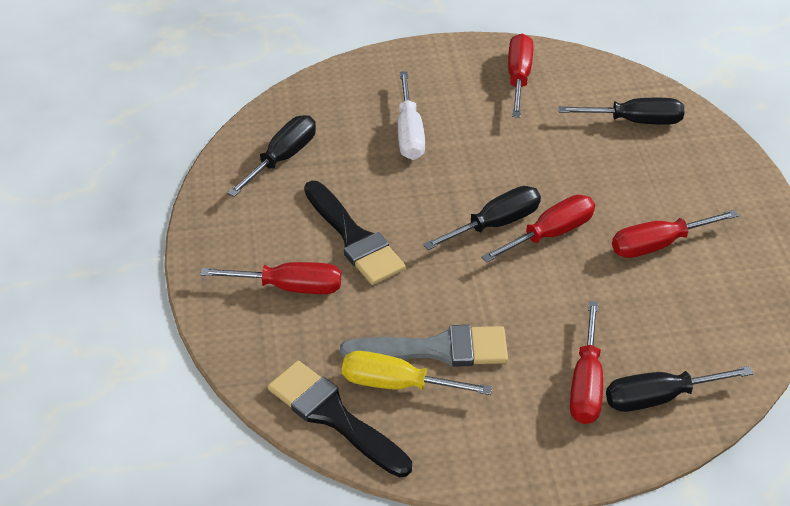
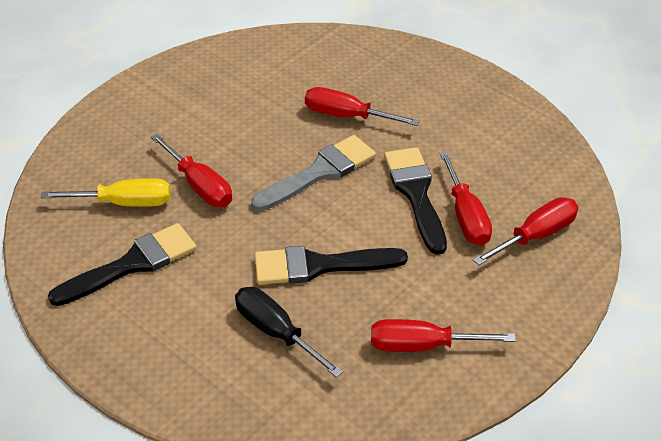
black brush: [268,361,412,477] [304,181,405,285] = 2 -> [48,223,197,306] [254,246,408,285] [384,147,447,255] = 3
black screwdriver: [227,115,316,197] [423,186,541,250] [558,98,684,125] [606,366,753,412] = 4 -> [235,287,343,378] = 1
white screwdriver: [398,71,425,160] = 1 -> none = 0

